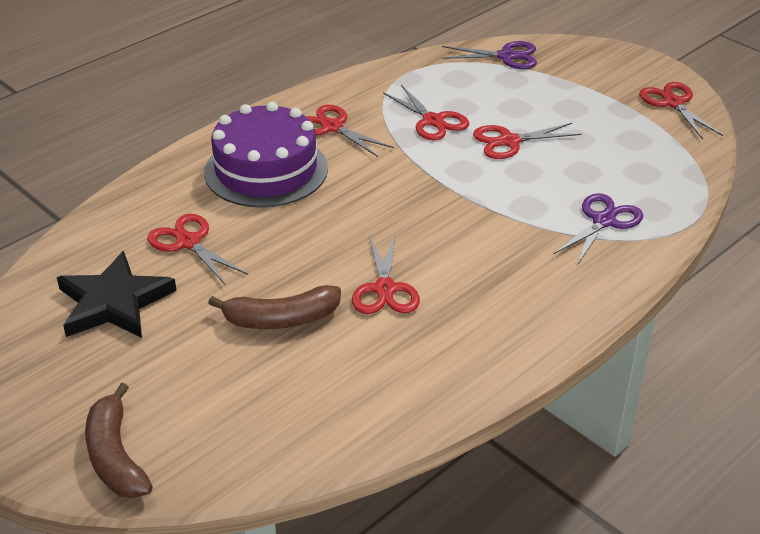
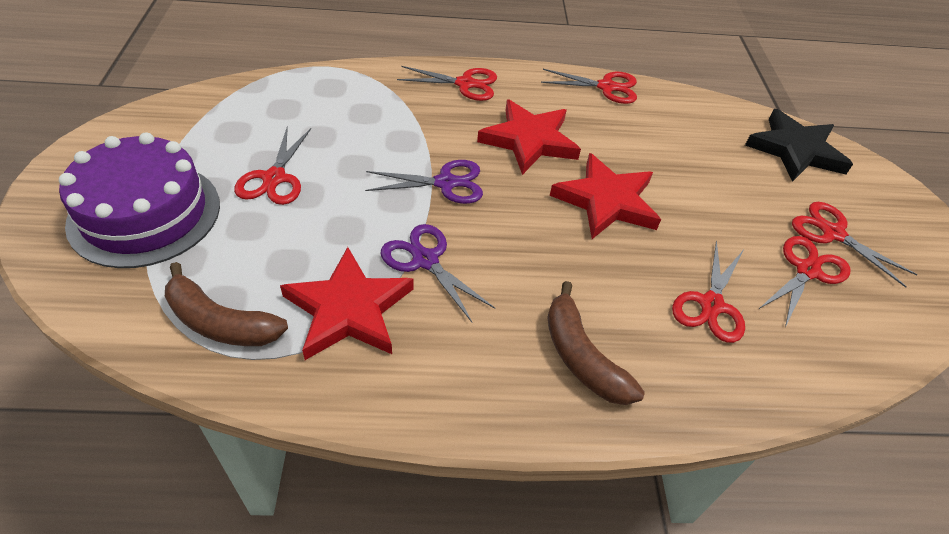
red star: none = 0 -> [280,247,414,360] [477,99,581,175] [550,153,661,239] = 3

